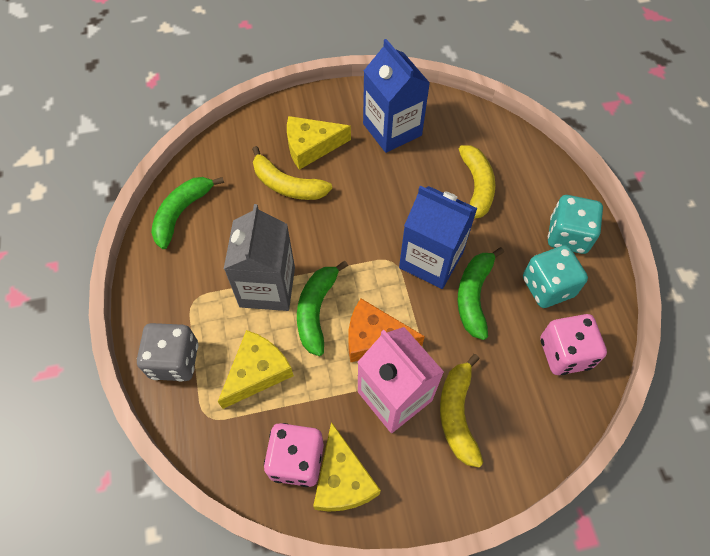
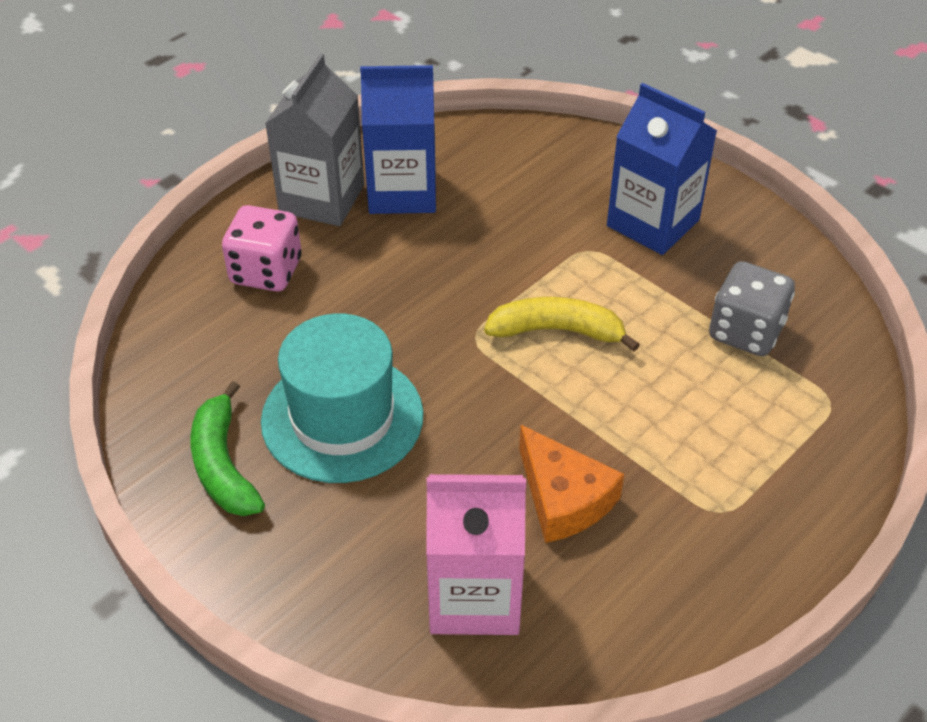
green banana: [151,177,224,249] [297,261,348,356] [458,247,504,340] = 3 -> [191,381,265,516] = 1
pink dice: [264,423,324,487] [540,314,607,375] = 2 -> [222,205,302,292] = 1
turquoise dice: [523,245,588,308] [548,195,603,254] = 2 -> none = 0
turquoise hat: none = 0 -> [261,313,423,483] = 1
yellow banana: [252,146,332,200] [440,354,483,468] [459,145,495,219] = 3 -> [484,297,640,352] = 1
yellow cheese: [218,330,294,409] [287,116,351,170] [313,422,381,512] = 3 -> none = 0

